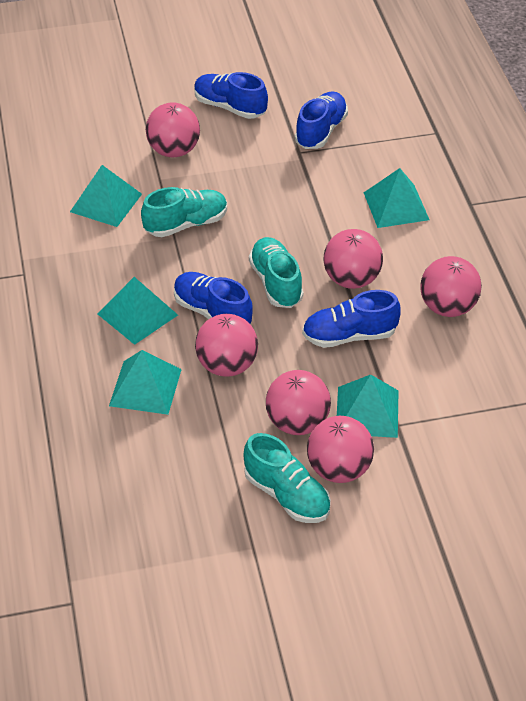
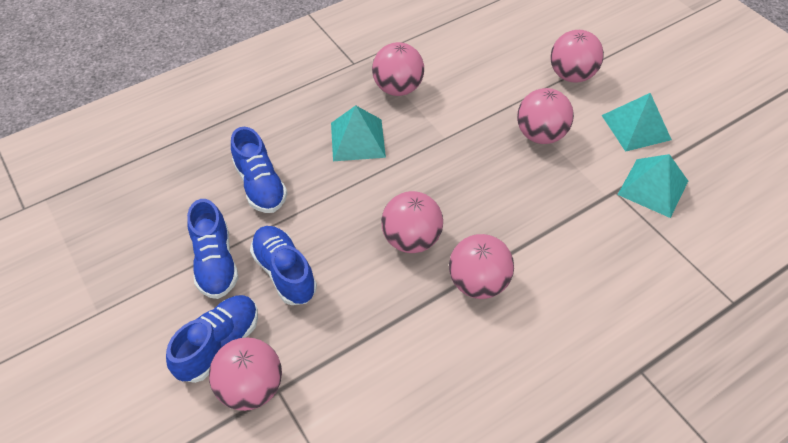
turquoise pyramid: [70,165,142,227] [98,277,178,345] [109,350,182,415] [337,375,398,438] [364,168,429,228] = 5 -> [331,105,386,161] [601,93,672,152] [617,154,688,218] = 3
turquoise shoe: [141,187,227,237] [244,433,331,523] [249,237,303,308] = 3 -> none = 0

